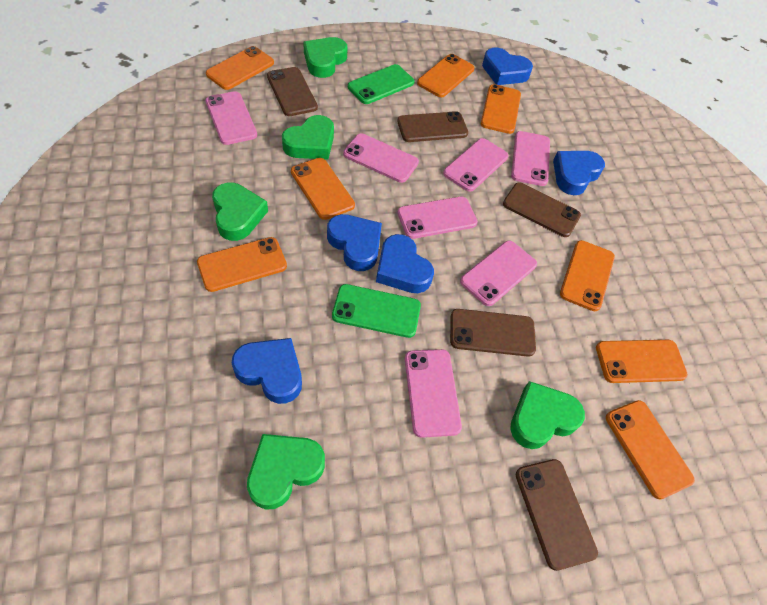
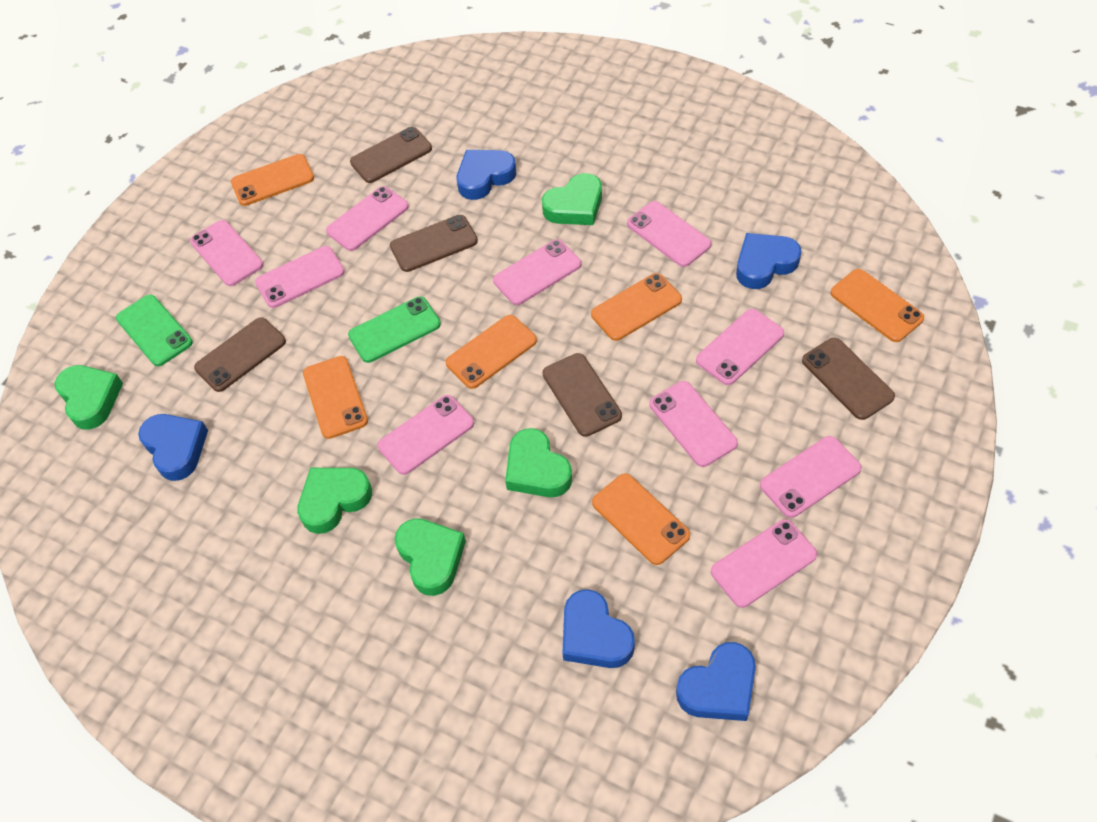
orange phone: [197,237,287,292] [206,46,274,90] [291,158,355,220] [417,54,474,97] [481,84,521,134] [560,240,615,311] [596,340,688,383] [606,400,695,499] = 8 -> [231,154,314,206] [303,356,368,439] [446,315,537,389] [591,273,682,341] [592,473,690,565] [831,269,924,342] = 6
pink phone: [205,91,257,145] [343,133,419,183] [397,197,478,239] [405,349,462,438] [443,138,508,192] [460,241,537,306] [511,131,550,186] = 7 -> [190,220,263,286] [255,246,345,308] [326,186,409,251] [378,395,474,475] [493,239,581,305] [627,201,711,267] [649,381,738,467] [696,309,784,385] [711,519,817,608] [760,436,862,518] = 10

